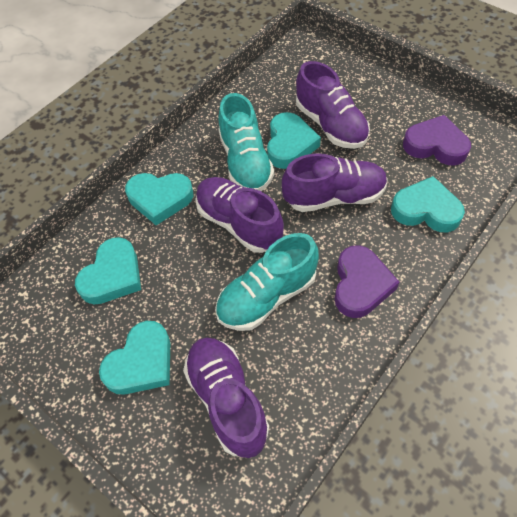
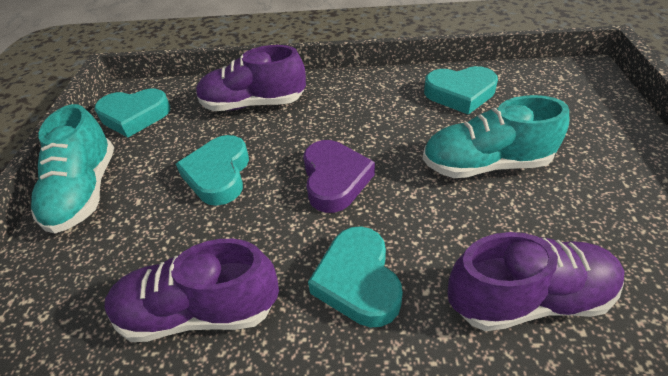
purple heart: [335,245,399,318] [403,115,471,166] = 2 -> [303,140,375,213] = 1
purple shoe: [183,337,269,458] [195,177,284,253] [282,153,388,212] [296,61,370,149] = 4 -> [105,239,279,342] [196,45,306,111] [447,232,625,331] = 3
turquoise heart: [75,237,141,304] [99,321,170,395] [125,173,194,225] [267,112,321,169] [391,176,465,232] = 5 -> [94,89,170,137] [176,135,249,206] [308,226,403,328] [424,66,498,115] = 4

